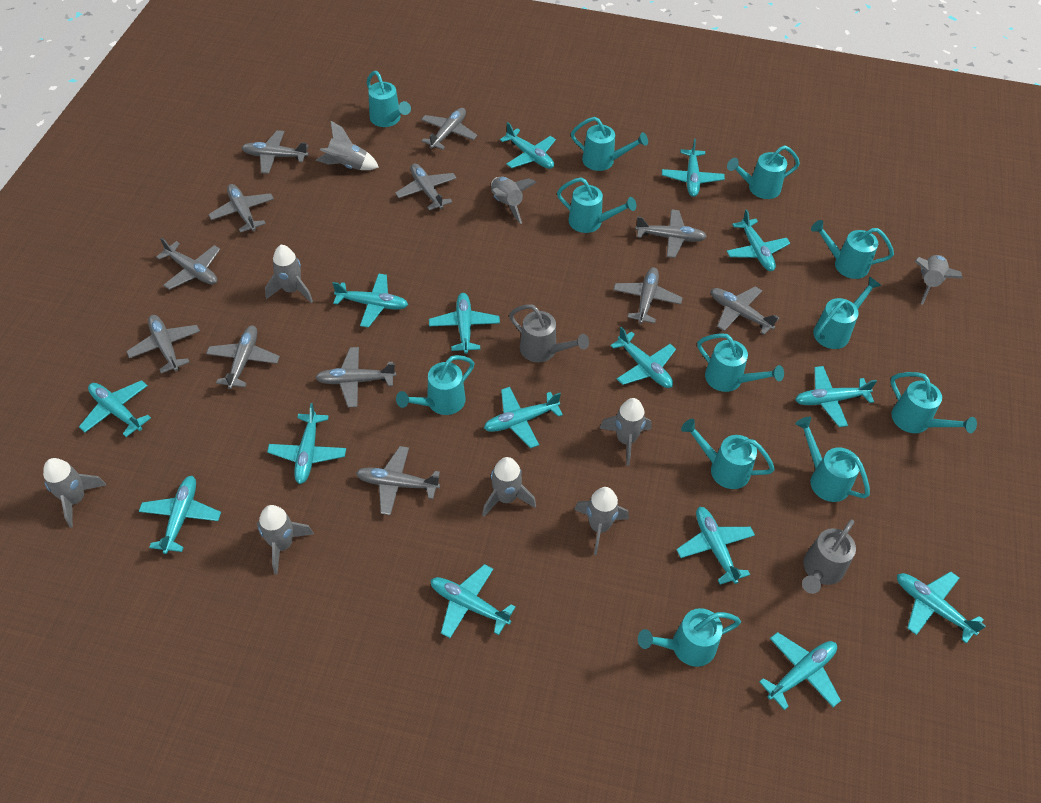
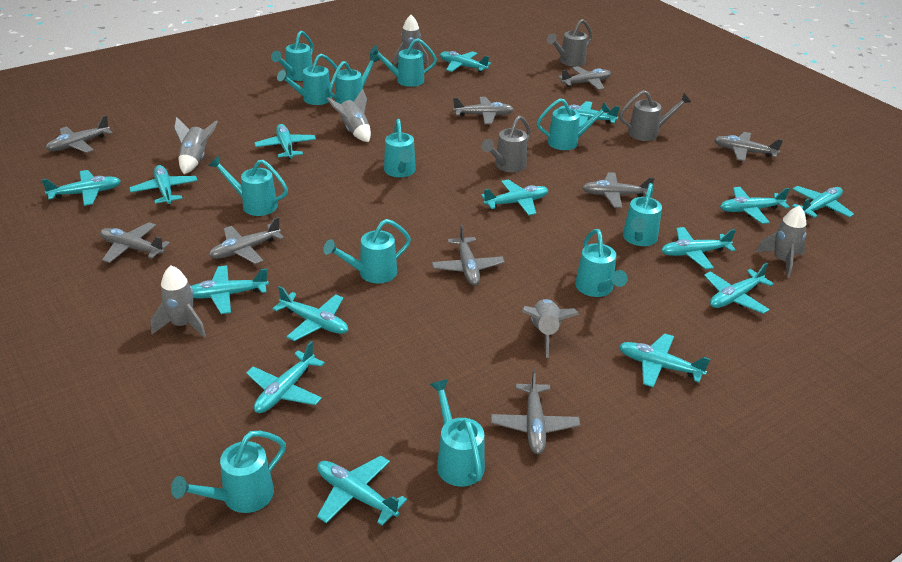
grey plane: [126,315,200,373] [156,237,220,290] [206,325,280,389] [208,184,274,233] [242,130,308,174] [315,347,396,407] [356,446,440,515] [396,163,457,210] [421,108,477,150] [613,267,683,324] [635,209,707,258] [711,286,779,335] = 12 -> [46,115,113,153] [100,222,170,263] [209,217,284,264] [432,225,505,286] [453,97,514,124] [491,369,580,454] [558,66,611,90] [582,172,655,208] [714,132,783,161] = 9
grey rocket: [43,458,106,527] [257,505,314,574] [265,245,313,303] [316,121,379,170] [482,457,536,517] [491,177,537,224] [574,487,629,555] [599,398,652,466] [915,255,963,305] = 9 -> [151,265,206,337] [174,117,218,174] [327,88,371,142] [393,15,429,65] [522,299,579,358] [755,205,807,278] = 6
grey watering can: [509,304,589,362] [802,520,856,594] = 2 -> [481,116,531,172] [547,19,592,67] [619,90,691,141] = 3

